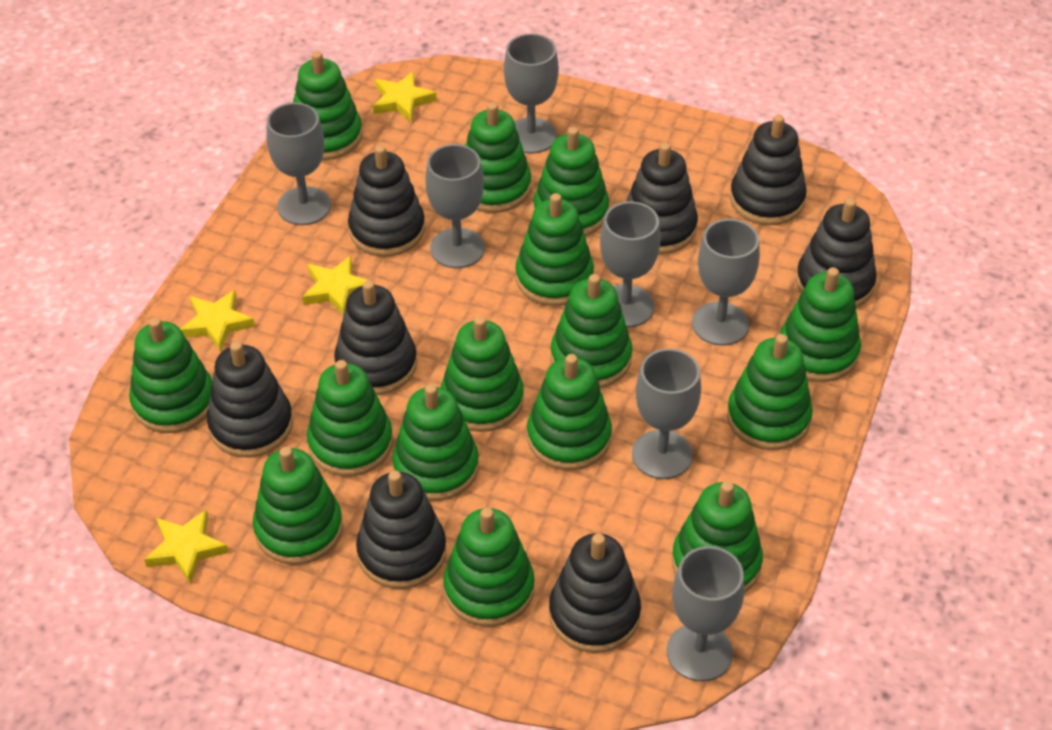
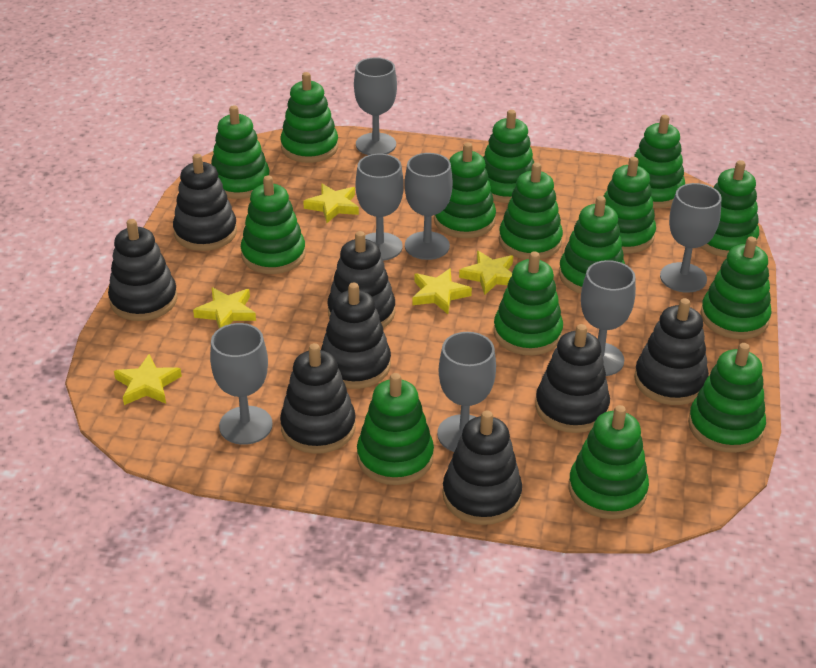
yellow star: [144,509,229,584] [181,290,255,352] [302,256,374,315] [373,71,437,123] = 4 -> [114,354,182,405] [193,287,256,329] [303,184,359,223] [412,268,472,314] [459,251,513,295] = 5

